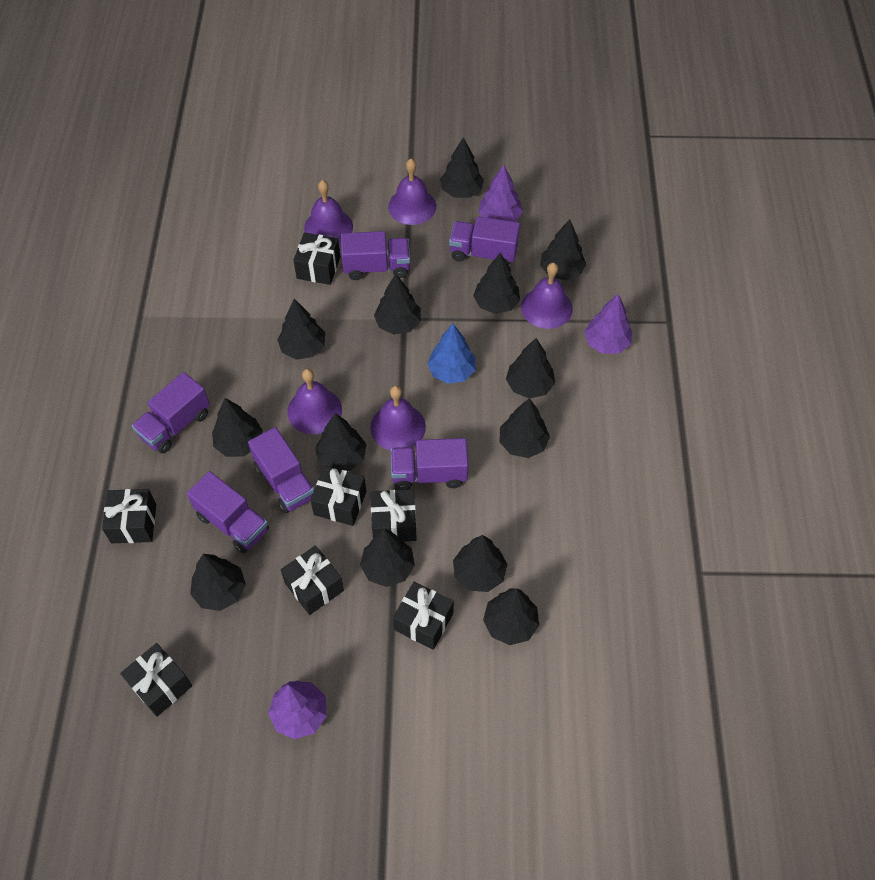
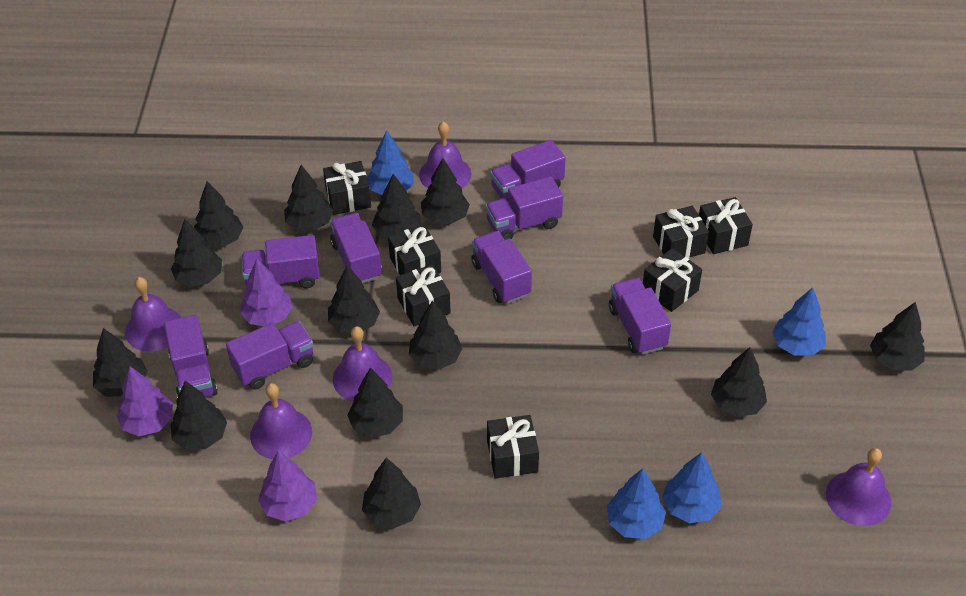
blue tree: [427,323,476,384] = 1 -> [367,130,414,195] [607,468,666,539] [662,452,722,523] [772,287,826,356] = 4
purple truck: [132,372,210,454] [187,471,269,553] [248,427,315,513] [341,231,410,280] [391,438,468,490] [449,216,520,266] = 6 -> [164,315,218,398] [226,321,314,389] [241,235,320,288] [330,213,382,283] [471,231,532,304] [485,176,563,240] [490,140,566,201] [609,278,671,355] = 8

